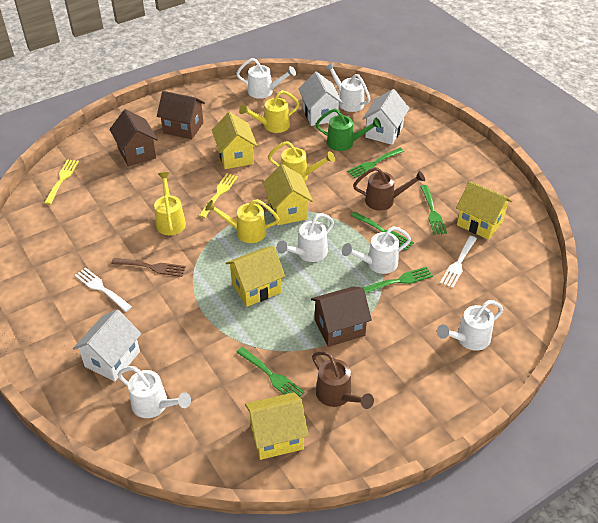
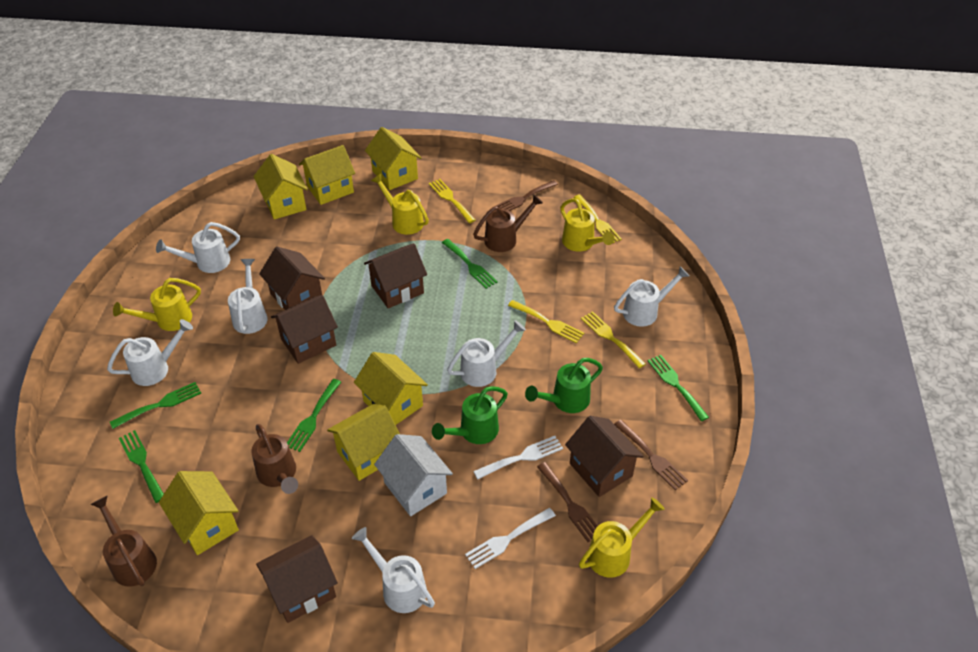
brown fork: [111,258,186,277] = 1 -> [494,180,558,211] [537,462,597,542] [614,420,688,490] = 3
brown house: [109,109,158,167] [157,91,205,140] [311,287,372,347] = 3 -> [256,535,338,623] [259,247,325,310] [271,295,338,364] [364,243,427,308] [565,416,644,497] = 5
brown watering can: [312,351,374,409] [353,167,425,211] = 2 -> [91,495,157,587] [251,424,298,494] [473,194,543,252] = 3
green watering can: [316,108,381,151] = 1 -> [432,386,508,444] [525,358,603,413] = 2
white house: [73,310,142,382] [298,71,343,126] [362,89,410,145] = 3 -> [374,434,453,516] = 1
yellow fork: [44,159,79,204] [199,173,238,218] = 2 -> [429,179,475,223] [508,300,584,343] [574,195,622,243] [581,311,646,368] = 4
yellow house: [212,112,257,169] [226,246,285,307] [245,392,309,460] [263,164,313,225] [456,181,512,240] = 5 -> [159,471,239,555] [253,154,308,219] [299,145,355,205] [327,404,400,481] [354,352,428,425] [365,127,422,190] = 6

